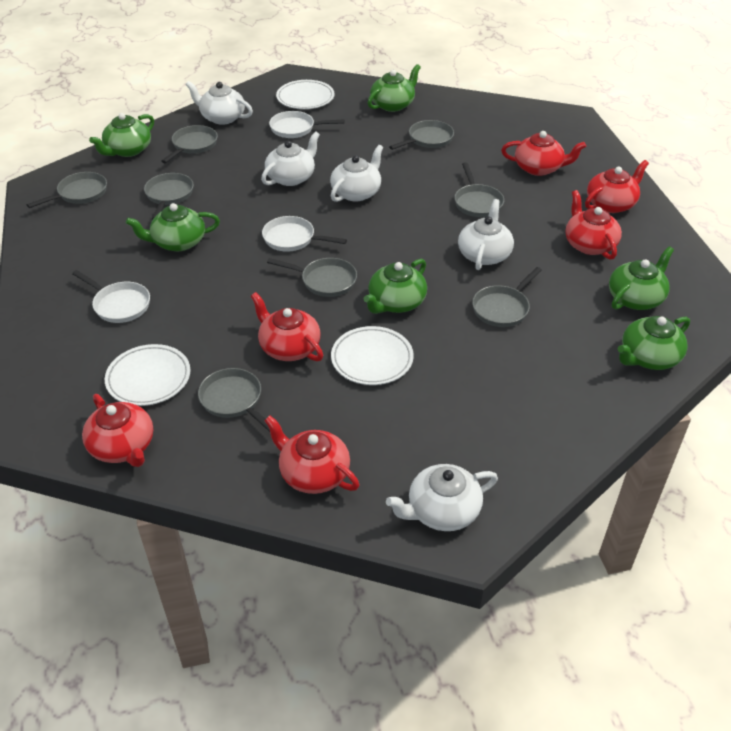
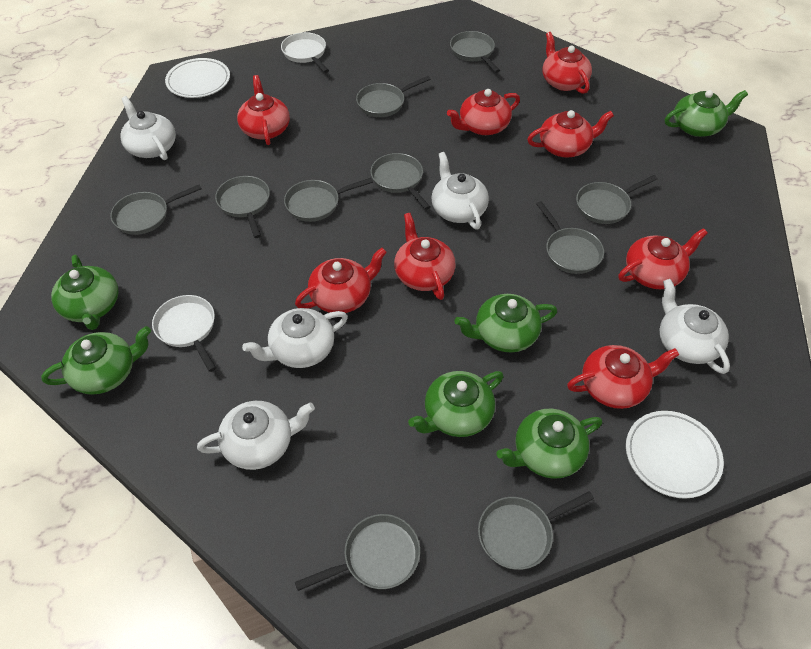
grey pan: [27,172,107,208] [144,173,194,219] [161,125,218,163] [198,368,270,432] [267,258,357,297] [389,120,454,150] [454,162,504,217] [472,267,542,327] = 8 -> [111,185,202,235] [215,176,270,238] [284,178,373,222] [295,514,420,591] [356,76,430,117] [371,153,430,210] [450,31,500,73] [478,491,594,570] [536,201,604,274] [576,175,657,224] = 10
red teapot: [82,394,153,467] [251,292,323,361] [264,415,359,494] [501,131,586,176] [565,190,622,260] [585,160,649,213] = 6 -> [237,75,290,145] [295,248,387,313] [394,213,456,300] [447,89,520,135] [527,110,614,158] [542,32,592,94] [567,345,679,409] [619,228,708,289] = 8
white pan: [72,270,150,323] [262,216,347,252] [269,111,345,138] = 3 -> [152,295,216,372] [281,32,329,73] = 2
white plate: [105,344,191,406] [276,80,335,109] [331,326,414,385] = 3 -> [165,58,230,98] [626,411,724,499] = 2

